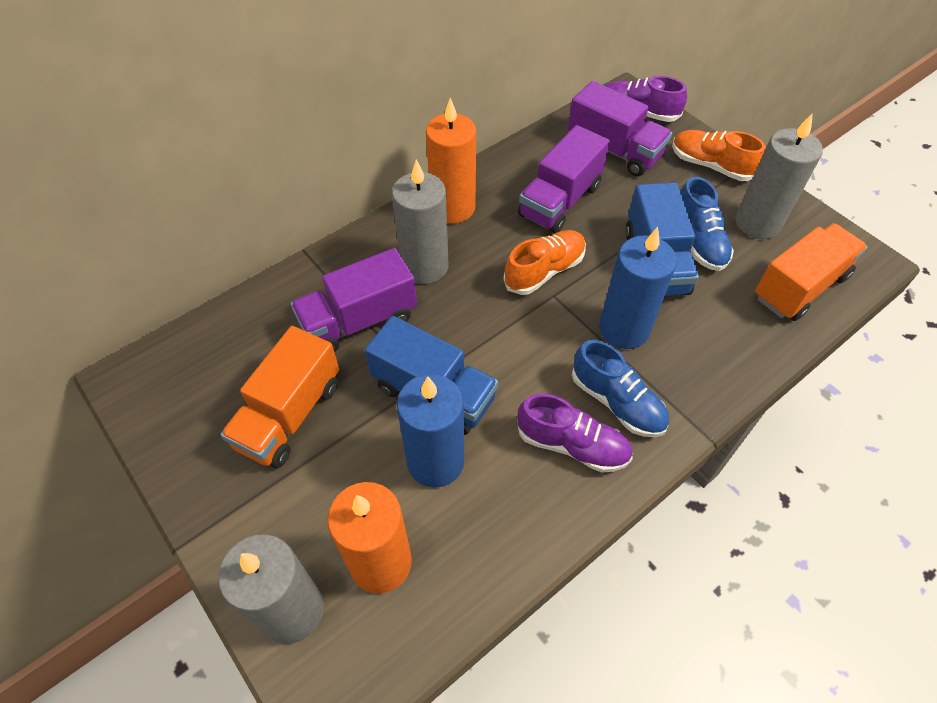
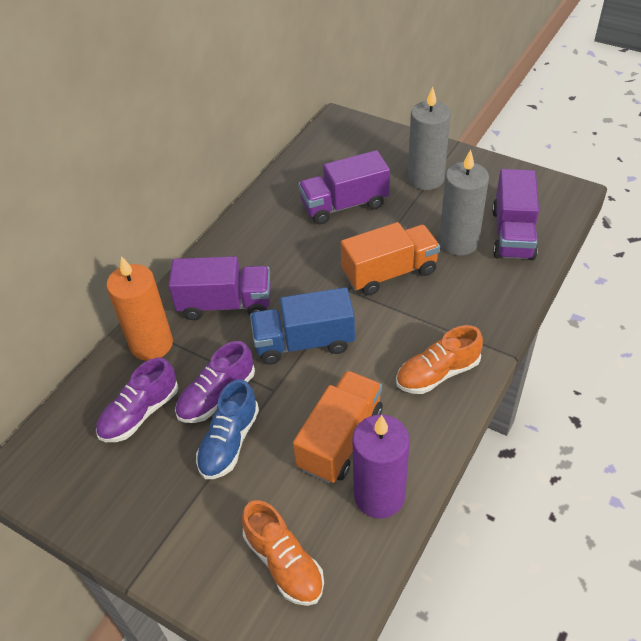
blue candle: [397,374,464,488] [599,227,677,349] = 2 -> none = 0
blue shoe: [572,340,669,437] [680,177,734,271] = 2 -> [196,379,259,479] = 1
blue truck: [365,316,498,435] [625,182,699,296] = 2 -> [250,287,355,365] = 1
grey candle: [218,534,324,644] [392,160,448,284] [736,113,823,239] = 3 -> [408,87,451,190] [439,149,489,256] = 2
orange candle: [327,482,412,594] [426,98,476,224] = 2 -> [106,256,173,361] = 1
purple candle: none = 0 -> [353,415,410,519] = 1

